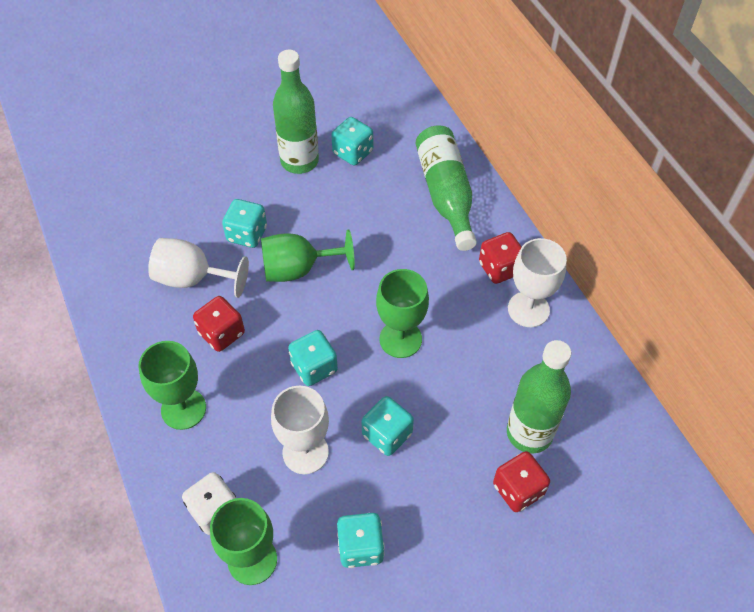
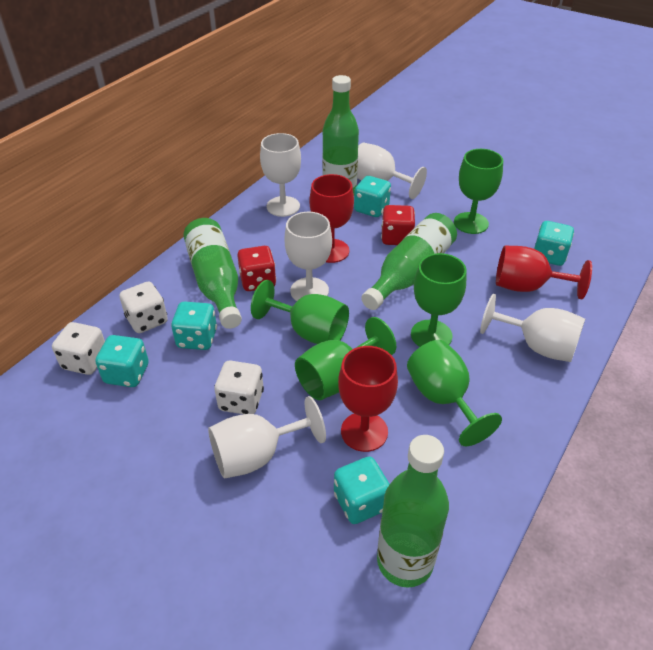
green bottle: [273,50,319,174] [416,126,477,251] [507,340,571,454] = 3 -> [183,218,242,329] [322,75,359,194] [361,213,457,310] [377,435,449,588] = 4
green goblet: [139,341,206,430] [210,498,277,585] [261,230,355,282] [376,269,429,358] = 4 -> [251,280,349,344] [295,317,396,400] [407,340,502,446] [411,253,466,347] [454,149,503,234] = 5
red dice: [193,296,245,352] [479,232,521,284] [493,451,550,512] = 3 -> [237,246,276,291] [381,205,415,245] = 2
red goblet: none = 0 -> [309,174,354,263] [338,346,398,452] [496,246,592,299] = 3
white dice: [182,472,236,535] = 1 -> [52,322,105,375] [119,282,168,333] [214,361,264,414] = 3
white goblet: [148,238,249,298] [271,386,329,474] [508,238,567,327] = 3 -> [208,396,326,479] [260,133,301,217] [285,212,332,301] [357,143,427,199] [480,294,585,362] = 5

